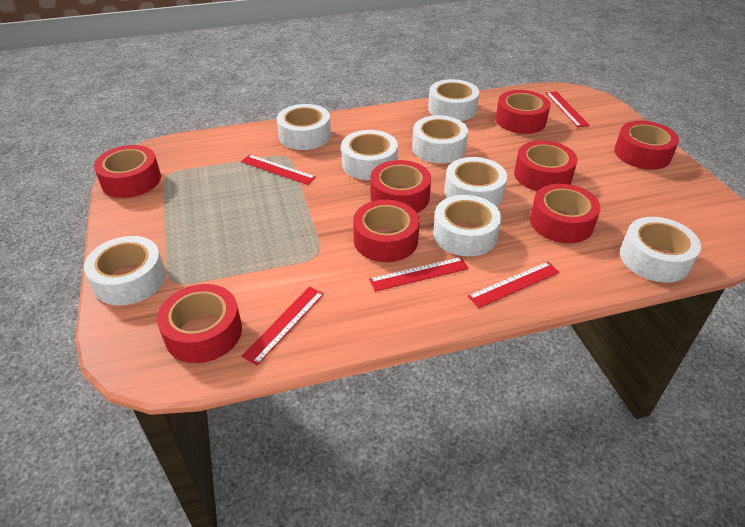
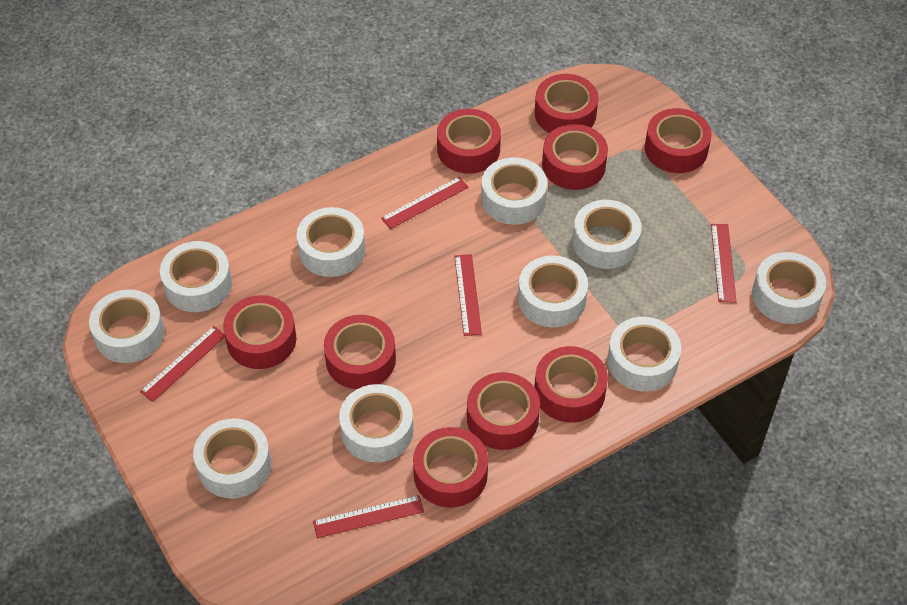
red tape: [94,145,161,198] [157,284,242,363] [353,200,420,262] [370,160,431,213] [496,90,551,134] [514,140,578,191] [530,184,601,243] [614,121,679,170] = 8 -> [223,295,296,369] [324,315,396,389] [413,427,488,508] [437,109,501,174] [467,372,540,450] [534,346,608,423] [535,74,599,133] [542,124,608,190] [645,108,712,173] = 9
white tape: [84,236,166,306] [277,104,331,150] [341,130,398,180] [412,115,468,163] [428,79,479,121] [433,195,501,256] [444,157,507,207] [620,217,701,282] = 8 -> [89,289,165,363] [160,241,232,312] [193,418,271,498] [297,207,365,277] [339,384,414,462] [481,157,547,225] [518,256,588,327] [573,200,642,269] [607,317,681,391] [752,252,826,324] = 10

